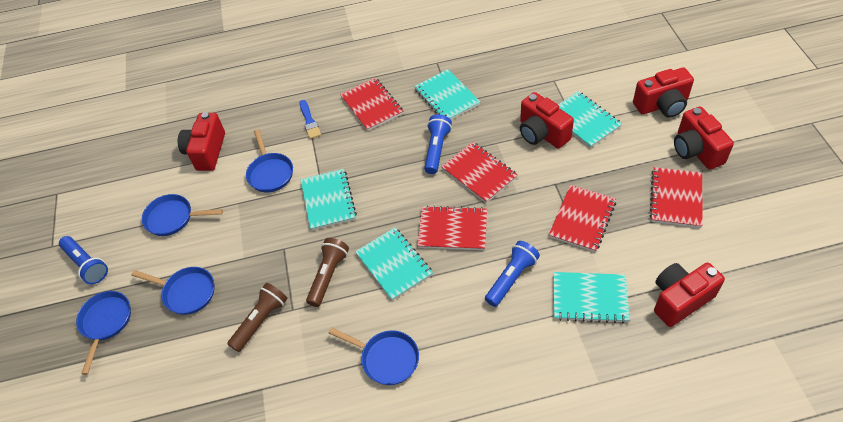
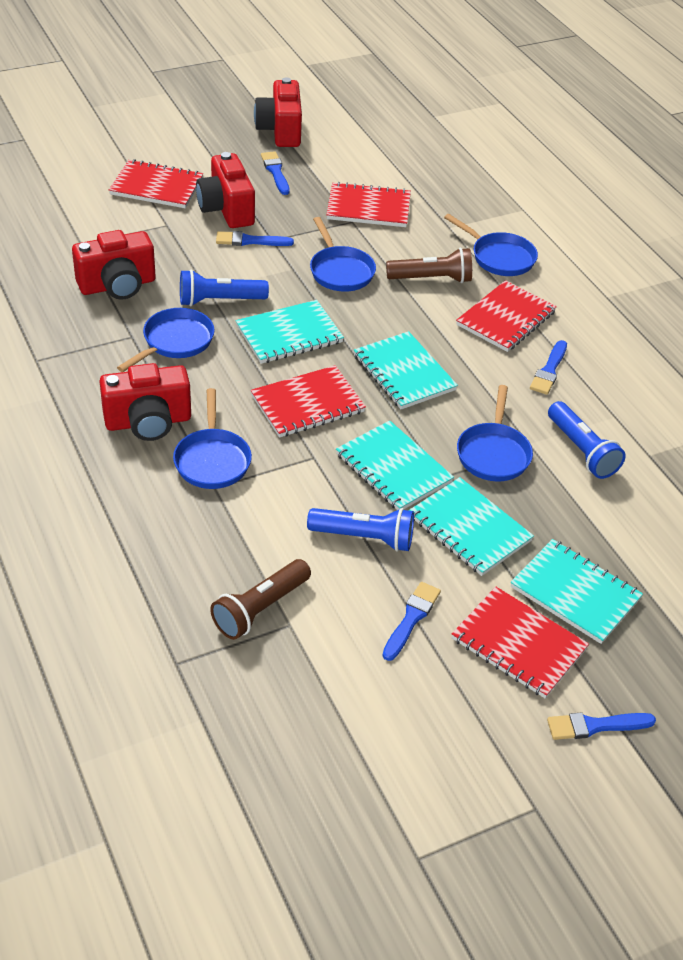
blue brush: [300,100,321,139] = 1 -> [216,231,294,246] [261,151,290,195] [382,582,441,661] [530,340,567,395] [547,712,656,740] = 5
red camera: [178,112,225,171] [520,92,574,148] [633,67,694,118] [654,263,725,327] [674,106,734,170] = 5 -> [72,230,156,300] [99,363,191,441] [196,152,255,228] [254,77,302,147] = 4

